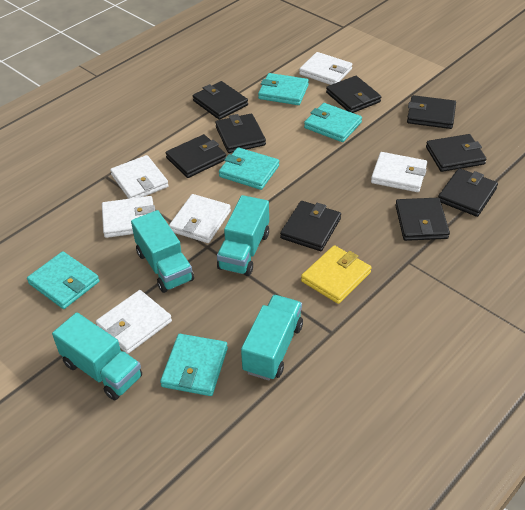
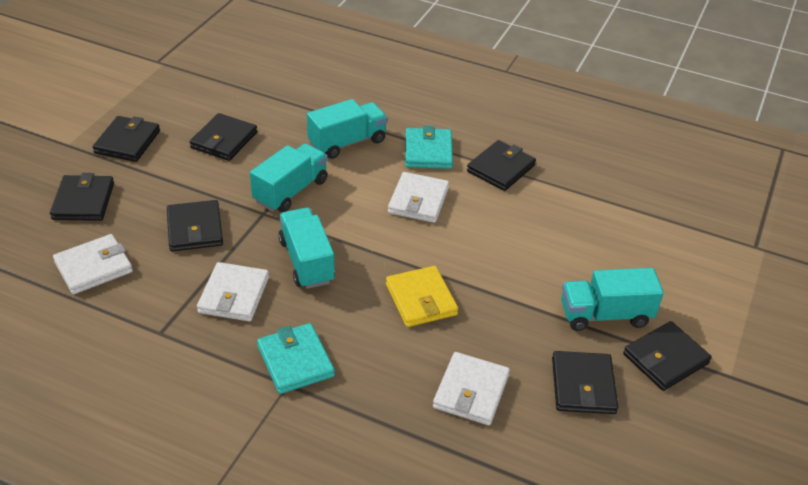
black wallet: [166,134,226,178] [193,81,248,120] [215,113,266,153] [280,201,341,251] [326,76,381,113] [395,198,450,241] [407,95,456,129] [426,134,486,172] [438,168,498,217] = 9 -> [50,173,114,221] [93,116,160,162] [167,200,223,251] [189,113,257,161] [467,140,536,191] [552,351,618,414] [623,321,712,391] = 7
turquoise wallet: [27,251,99,309] [160,334,228,396] [219,147,279,190] [258,73,309,105] [304,103,362,142] = 5 -> [257,323,335,394] [405,126,453,169] = 2
white wallet: [96,290,172,354] [102,196,155,238] [110,155,169,199] [169,194,231,243] [299,52,352,85] [371,152,427,192] = 6 -> [53,234,133,294] [197,262,269,321] [388,172,449,223] [433,352,510,425] = 4

